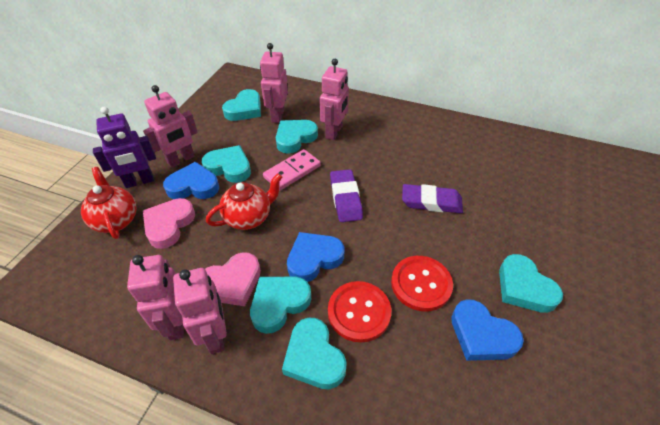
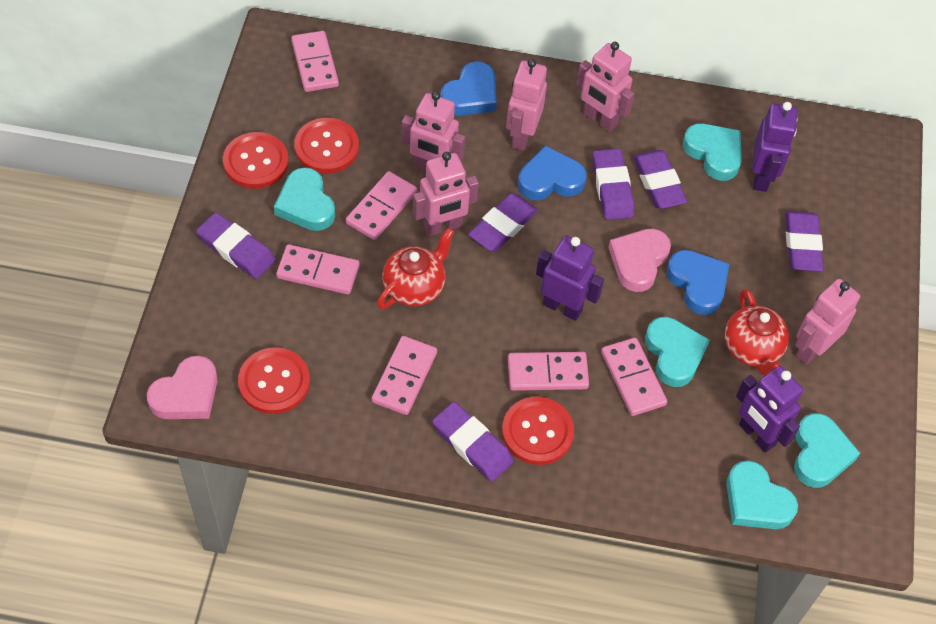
pink domino: [263,149,321,191] = 1 -> [276,244,359,295] [291,31,339,92] [346,171,417,240] [372,336,437,415] [508,352,589,391] [601,338,667,416] = 6
purple eraser: [330,169,363,222] [402,184,463,213] = 2 -> [196,212,276,279] [432,402,514,482] [468,193,538,252] [592,149,634,220] [633,150,687,209] [785,211,823,271] = 6
purple robot: [93,107,156,188] = 1 -> [536,236,604,321] [736,366,803,453] [752,102,797,192] = 3
red button: [328,281,391,343] [391,256,453,311] = 2 -> [223,132,289,189] [238,347,310,414] [294,118,359,173] [502,397,574,465] = 4
turquoise heart: [202,145,251,183] [222,89,261,121] [250,277,311,334] [276,120,318,154] [282,318,347,389] [499,254,563,313] = 6 -> [274,168,335,231] [645,317,710,387] [682,124,742,181] [726,460,798,529] [794,413,860,488] = 5

